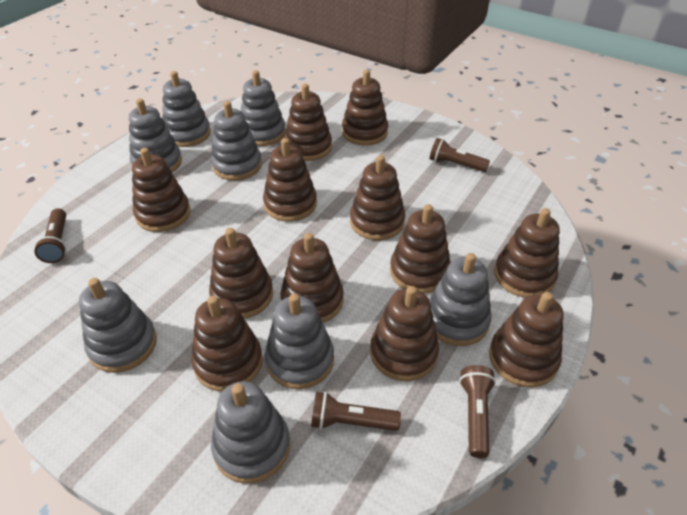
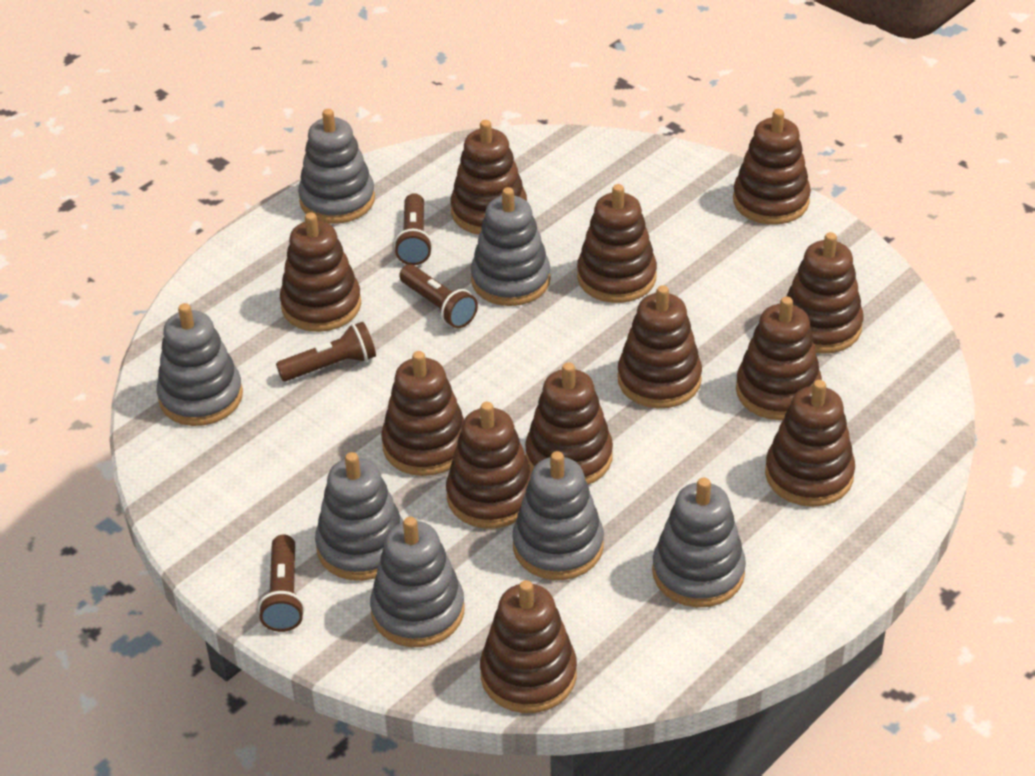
grey stacking toy: [79,278,157,373] [129,98,182,172] [162,71,211,147] [211,101,262,180] [211,381,290,483] [241,70,286,146] [265,293,334,389] [429,253,491,346] = 8 -> [157,303,243,426] [298,109,375,224] [315,452,404,581] [370,517,465,647] [471,187,551,306] [512,451,604,580] [652,477,746,608] = 7

